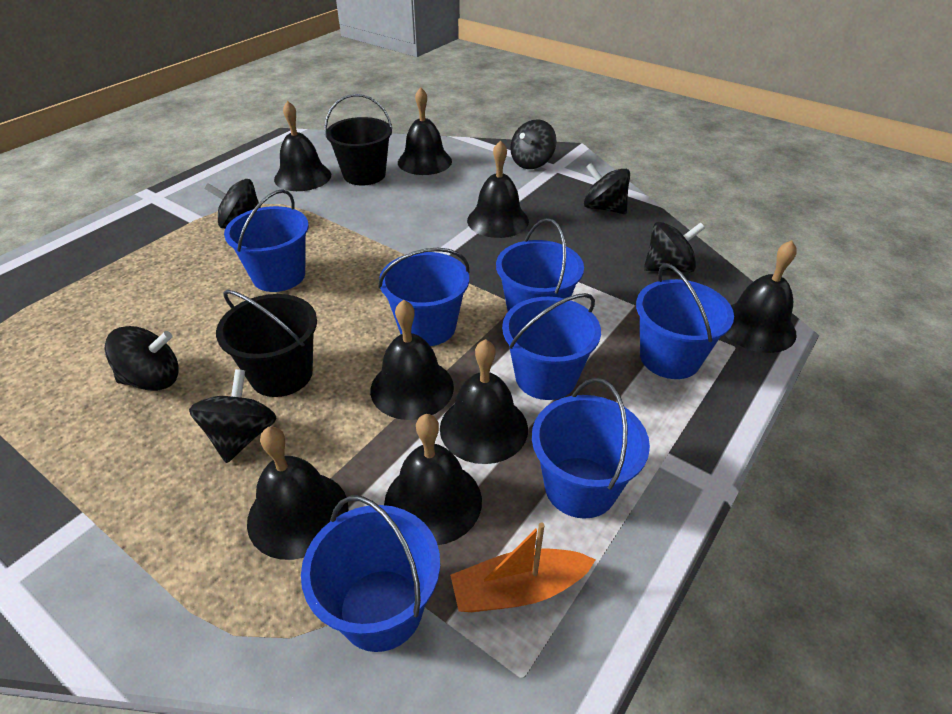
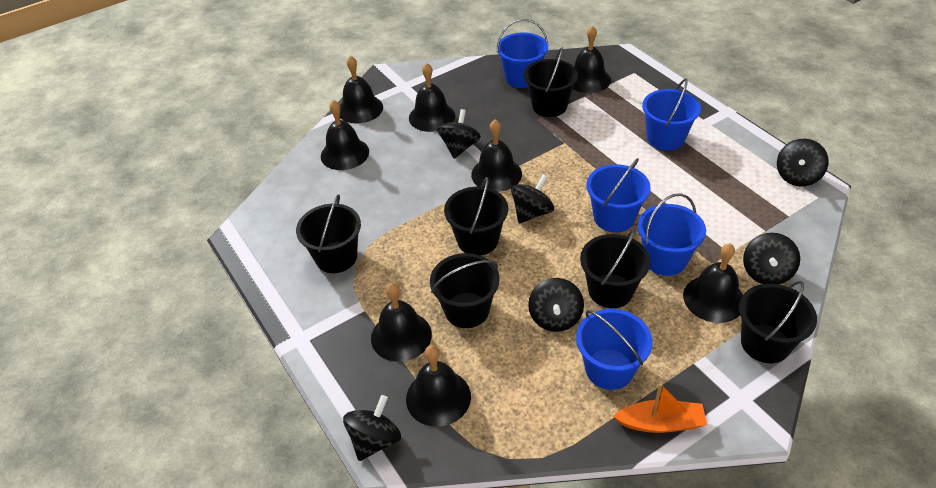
black bucket: [216,290,317,397] [324,94,392,185] = 2 -> [296,194,361,273] [430,253,500,328] [444,177,508,256] [524,47,578,117] [580,229,650,308] [739,281,817,363] = 6
blue bucket: [224,189,309,292] [301,495,440,652] [378,248,469,346] [496,218,584,311] [502,293,601,400] [532,378,650,519] [636,263,734,379] = 7 -> [497,19,548,88] [576,309,653,390] [587,158,651,232] [638,193,706,276] [642,79,701,150] = 5

